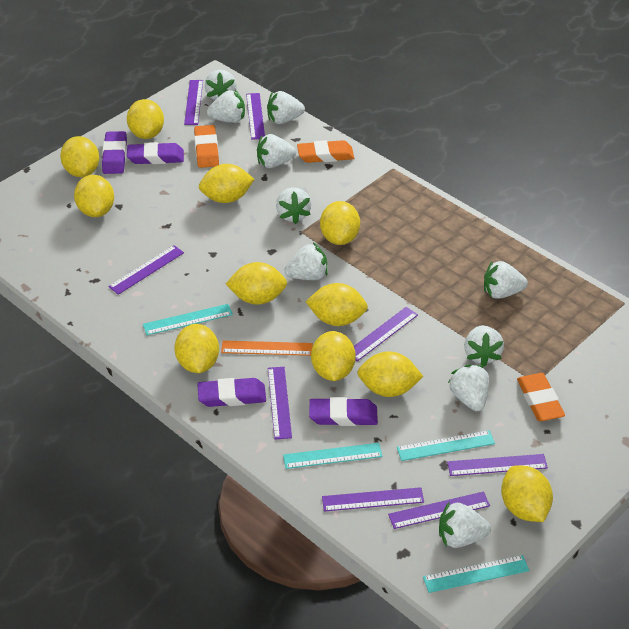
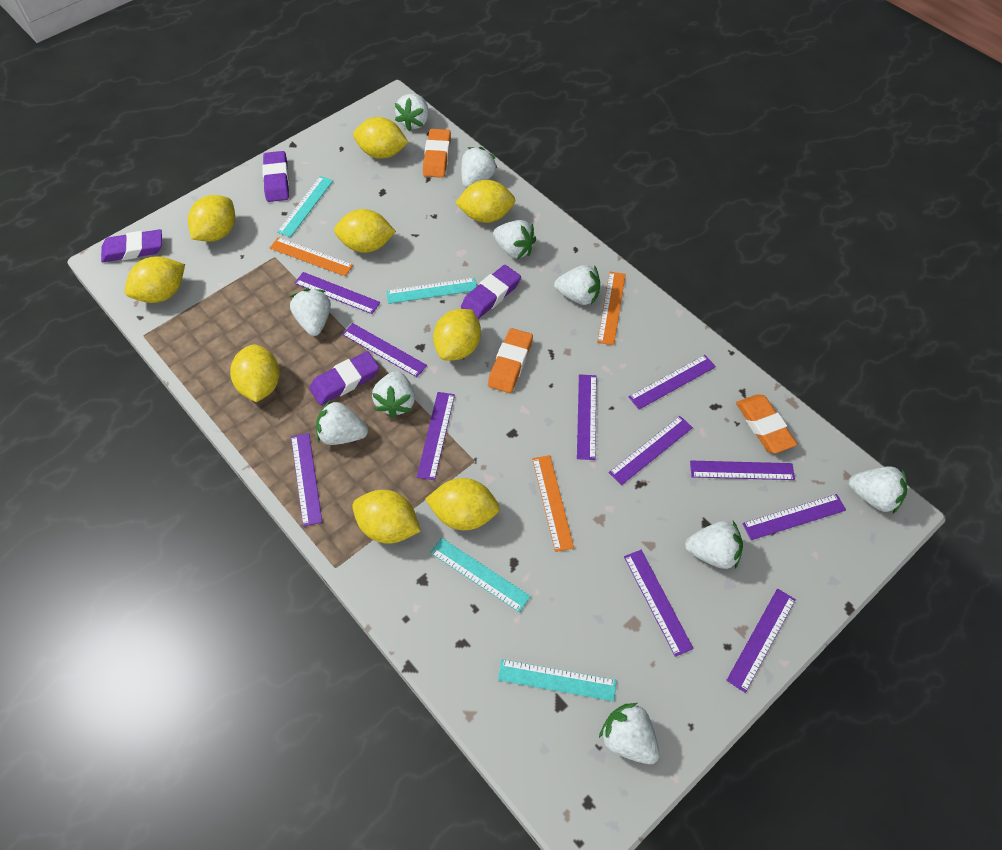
orange ruler: [221,340,313,356] = 1 -> [270,237,353,276] [532,455,574,552] [597,272,626,345] = 3
purple ruler: [108,245,184,295] [184,80,203,125] [246,93,265,140] [268,367,292,440] [322,487,424,512] [354,307,418,361] [388,492,490,529] [447,454,548,476] = 8 -> [291,433,322,526] [295,272,380,314] [342,323,427,377] [417,392,455,480] [577,374,596,460] [609,416,693,485] [624,550,694,657] [629,355,716,409] [690,461,795,480] [726,589,796,693] [742,494,846,540] = 11
yellow lemon: [60,136,99,177] [74,175,114,217] [127,99,164,139] [174,324,219,373] [199,164,254,203] [226,262,287,305] [305,283,368,326] [311,331,356,381] [320,201,360,245] [357,351,423,397] [501,465,553,522] = 11 -> [125,256,185,303] [188,195,235,242] [230,344,280,402] [334,209,396,253] [352,490,421,544] [353,117,409,159] [425,478,500,530] [433,309,481,361] [455,180,515,223] = 9

